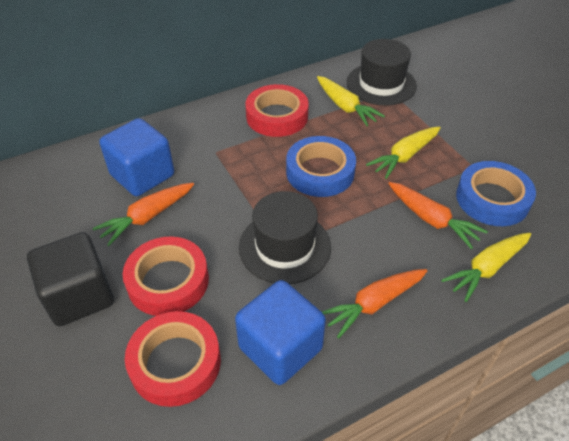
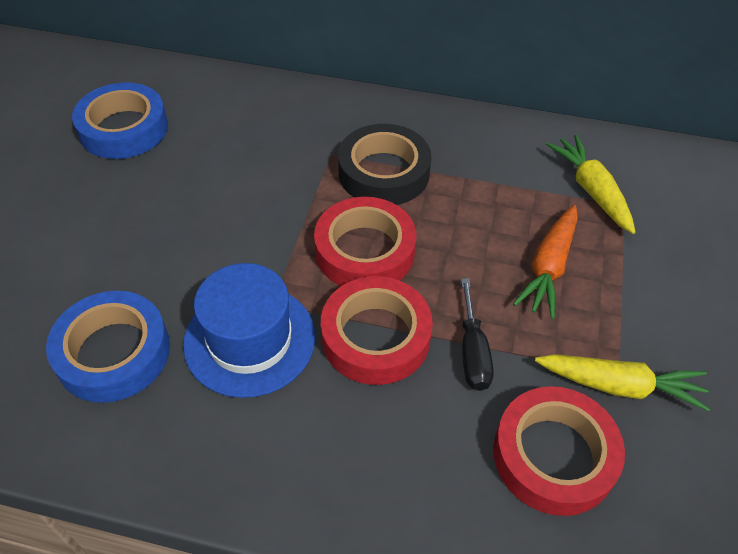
black cube: [27,232,114,326] = 1 -> none = 0
black hat: [239,191,331,284] [347,39,417,105] = 2 -> none = 0
black screwdriver: none = 0 -> [461,278,494,391] = 1
black tape: none = 0 -> [338,124,431,205] = 1
blue cube: [99,118,174,196] [235,280,326,385] = 2 -> none = 0
blue hat: none = 0 -> [183,263,316,398] = 1
orange carrot: [93,183,194,246] [322,269,428,339] [388,182,488,249] = 3 -> [513,205,578,319] = 1
yellow carrot: [317,76,385,126] [366,126,441,179] [441,233,531,302] = 3 -> [535,354,710,412] [546,135,636,234] = 2

